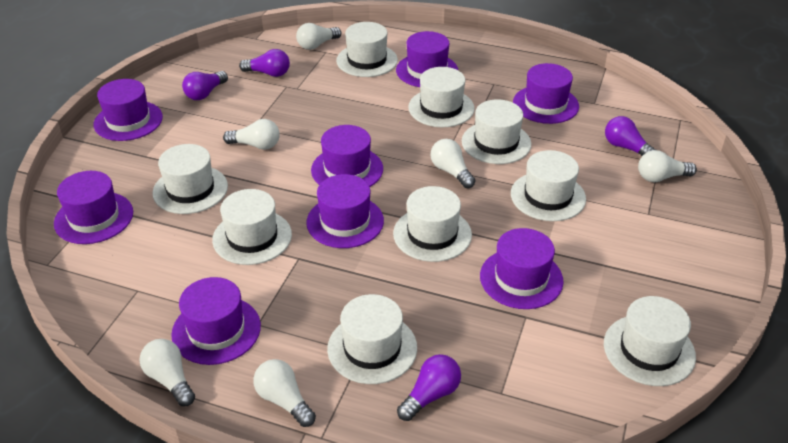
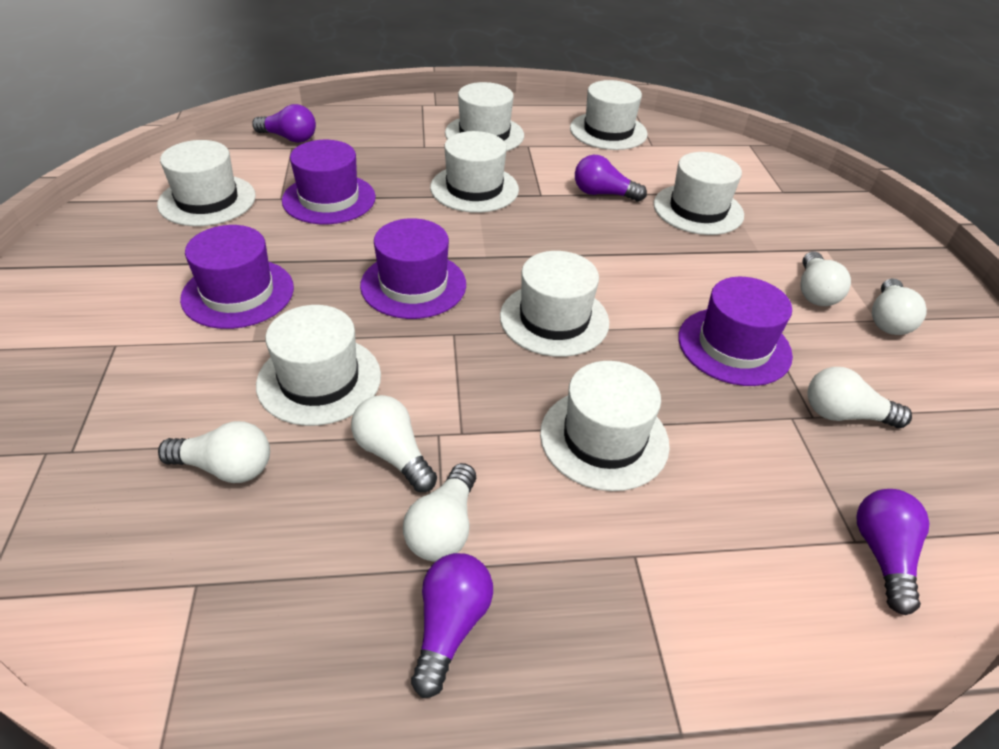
purple hat: [54,171,133,244] [94,79,163,141] [171,277,261,365] [306,174,384,248] [311,125,383,187] [396,31,458,87] [480,228,564,309] [513,63,579,124] = 8 -> [180,225,294,329] [282,140,376,224] [360,218,466,319] [678,277,793,386] = 4
white hat: [152,144,228,214] [212,189,292,265] [327,294,417,384] [336,22,398,77] [393,186,472,262] [408,67,475,127] [462,99,531,164] [511,150,586,221] [604,296,696,386] = 9 -> [157,140,256,226] [256,305,381,426] [430,131,519,213] [445,82,524,151] [500,251,609,357] [540,361,670,491] [570,80,648,150] [653,152,744,235] = 8

